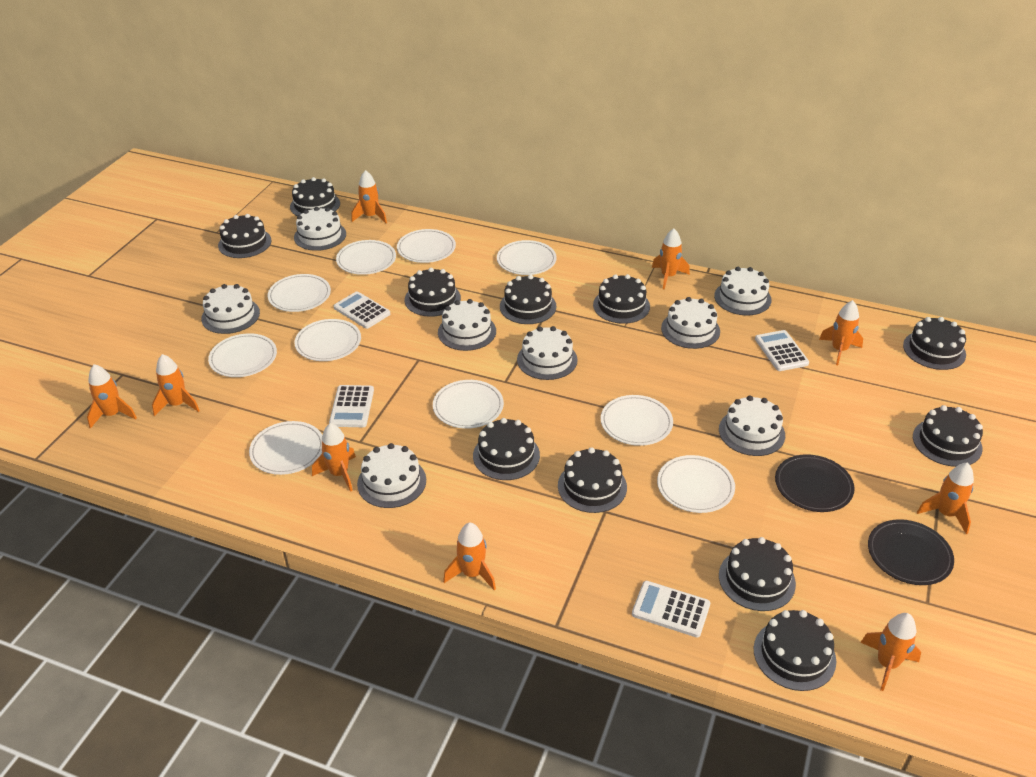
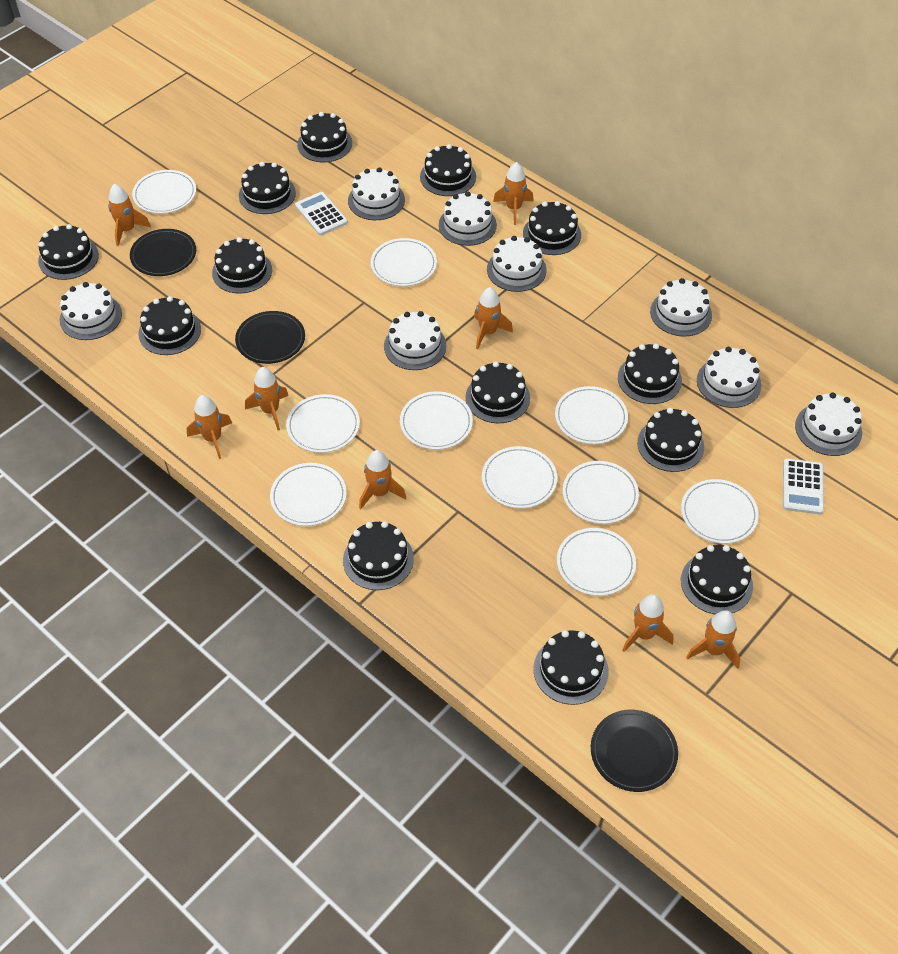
black cake: [218,214,271,258] [290,177,340,216] [405,267,461,317] [473,418,540,480] [500,275,556,324] [558,447,627,513] [593,274,650,324] [719,537,796,611] [754,610,836,691] [903,317,966,370] [913,405,983,467] = 11 -> [38,224,99,280] [138,296,201,355] [212,237,272,294] [239,162,296,214] [297,112,352,162] [343,521,414,590] [420,144,476,196] [465,361,530,423] [523,201,581,255] [533,630,609,705] [618,343,682,404] [637,408,704,472] [681,545,753,614] = 13
black plate: [775,454,855,512] [868,519,954,585] = 2 -> [130,229,196,276] [235,311,305,364] [591,710,678,792] = 3
orange rocket: [87,364,137,429] [152,354,200,416] [312,423,356,492] [351,170,387,223] [443,523,496,590] [652,229,690,289] [819,300,863,365] [860,613,921,691] [917,463,974,534] = 9 -> [108,184,151,246] [187,395,232,459] [245,367,289,430] [359,450,406,510] [474,287,513,349] [493,162,534,225] [622,594,674,652] [686,610,740,669] = 8
white calculator: [329,385,374,427] [334,292,390,329] [632,581,710,637] [755,330,809,371] = 4 -> [295,192,348,235] [783,458,824,514] = 2

